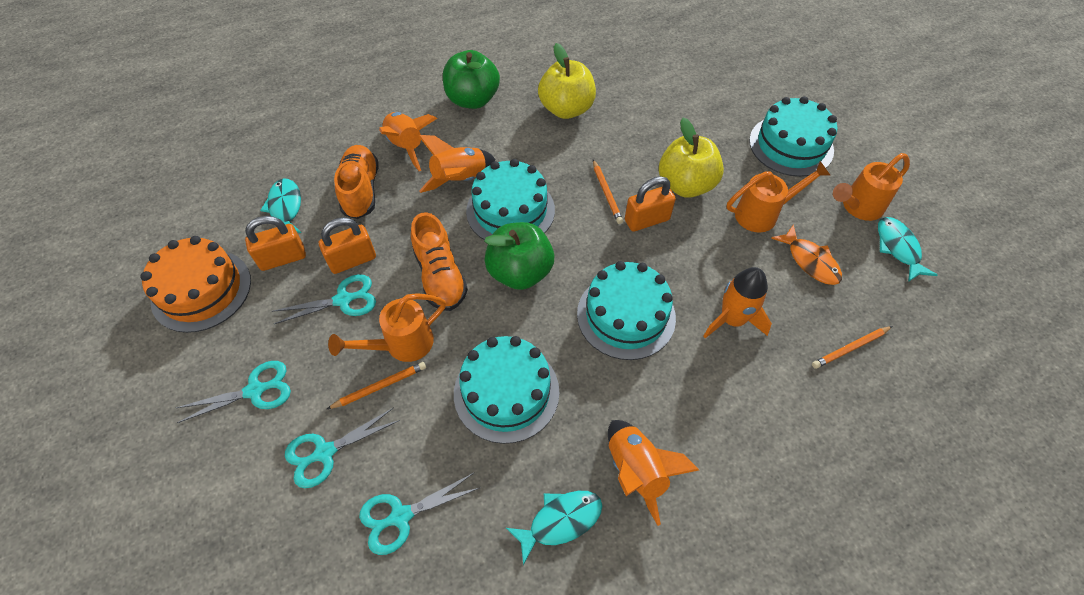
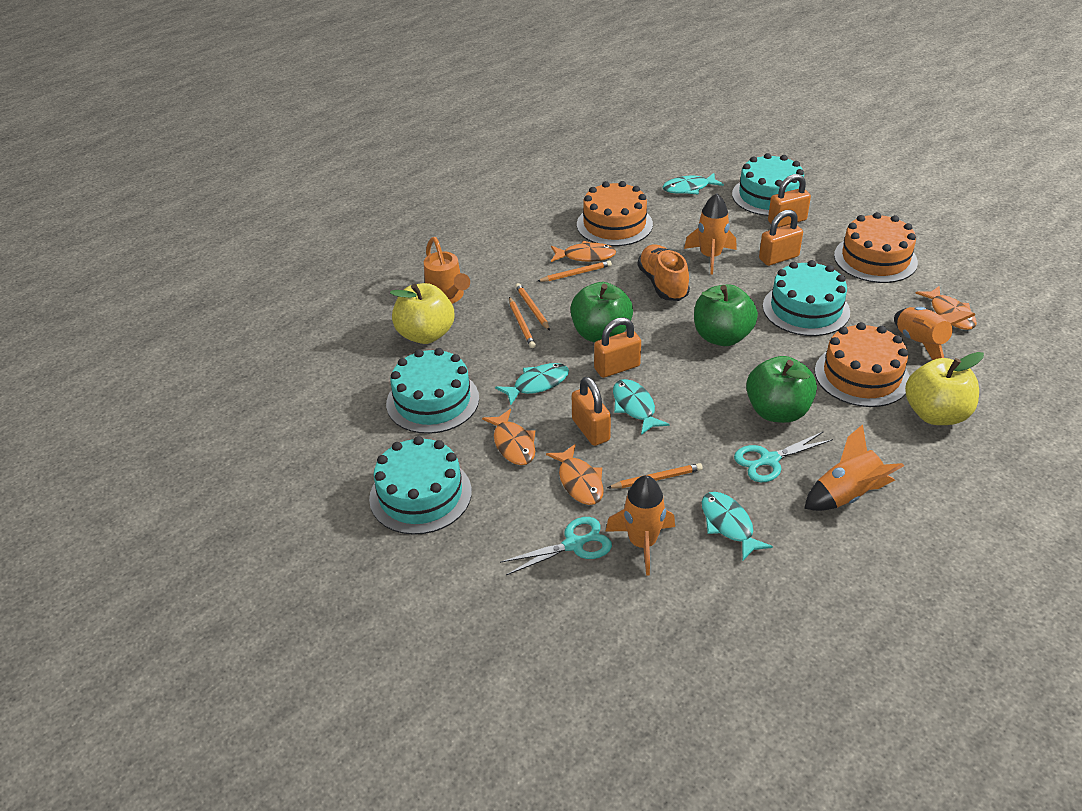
green apple: [443,50,500,109] [484,222,554,290] = 2 -> [570,282,633,342] [694,284,758,346] [746,356,817,423] = 3
orange cake: [140,236,251,333] = 1 -> [577,181,653,246] [815,322,910,407] [834,212,918,283] = 3
orange fish: [771,224,842,285] = 1 -> [482,409,535,465] [546,444,604,505] [551,241,616,262] [915,286,977,330] = 4
orange padlock: [245,216,306,271] [319,217,376,274] [625,176,676,232] = 3 -> [572,377,611,446] [594,317,641,378] [759,210,803,266] [768,174,811,228] = 4
orange pencil: [327,362,426,409] [593,160,623,224] [812,326,892,369] = 3 -> [509,297,536,348] [515,283,550,331] [537,260,612,282] [607,463,703,489] = 4
orange shoe: [334,145,379,219] [411,212,468,311] = 2 -> [638,244,690,301] = 1
orange watering can: [328,293,446,362] [727,161,831,232] [833,153,910,221] = 3 -> [424,237,470,304] = 1
turquoise fish: [260,179,301,233] [506,491,602,565] [878,217,937,282] = 3 -> [495,363,569,405] [613,379,670,435] [663,173,724,195] [702,492,773,560] = 4
turquoise scissors: [176,361,291,423] [272,274,376,324] [285,407,400,488] [359,473,481,555] = 4 -> [500,517,612,575] [734,431,833,482] = 2

